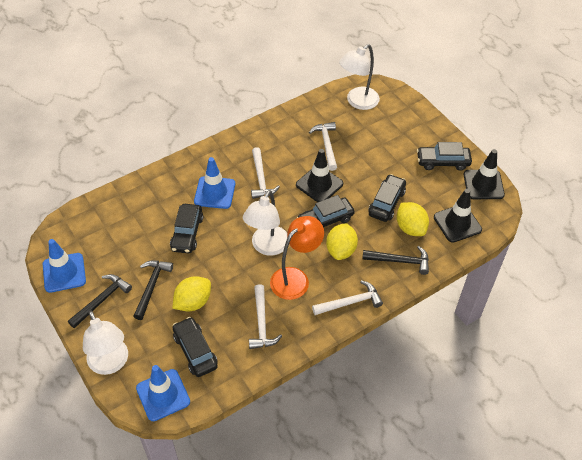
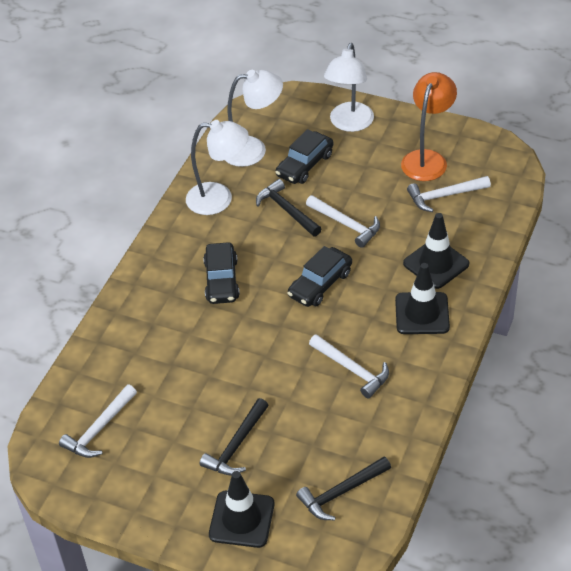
black car: [170,204,203,253] [173,317,218,377] [297,195,355,227] [368,174,406,222] [417,142,472,171] = 5 -> [203,242,240,304] [275,129,333,184] [287,246,352,307] = 3
blue traffic cone: [43,239,86,293] [136,365,190,421] [194,157,235,209] = 3 -> none = 0
yellow lemon: [172,276,211,311] [326,223,358,260] [397,202,429,236] = 3 -> none = 0

